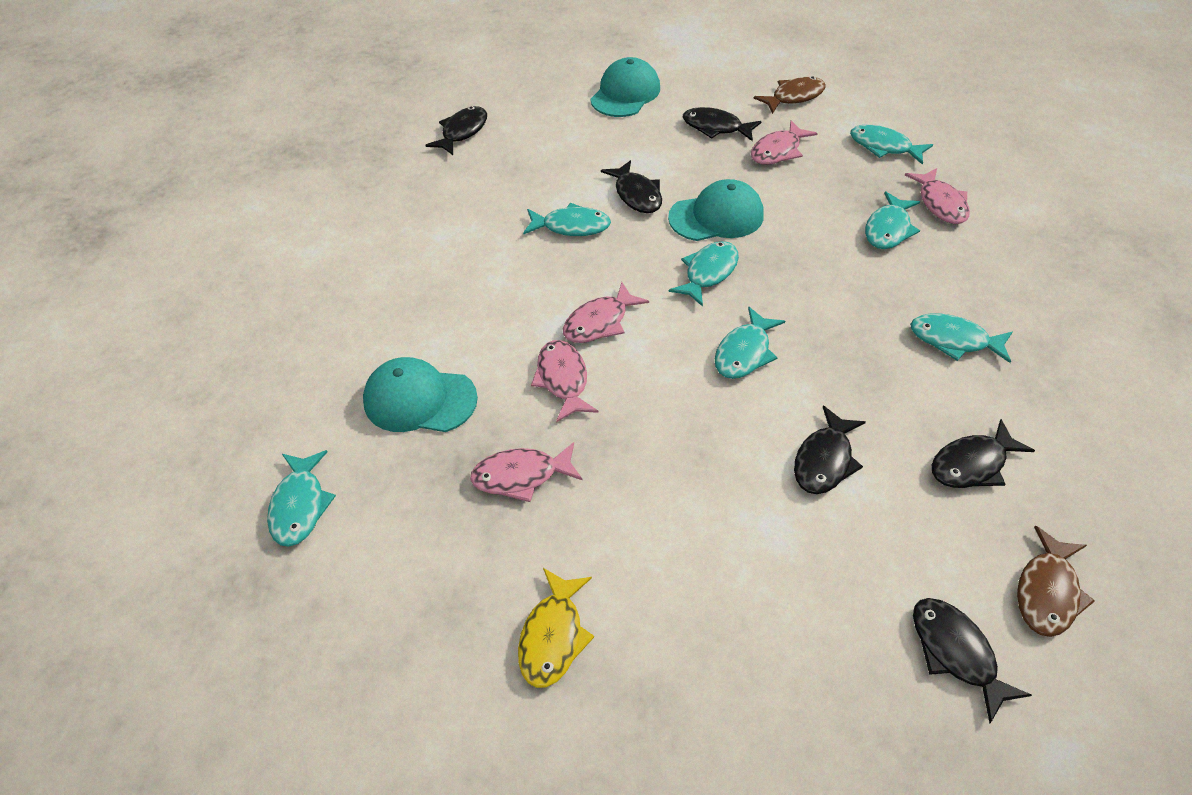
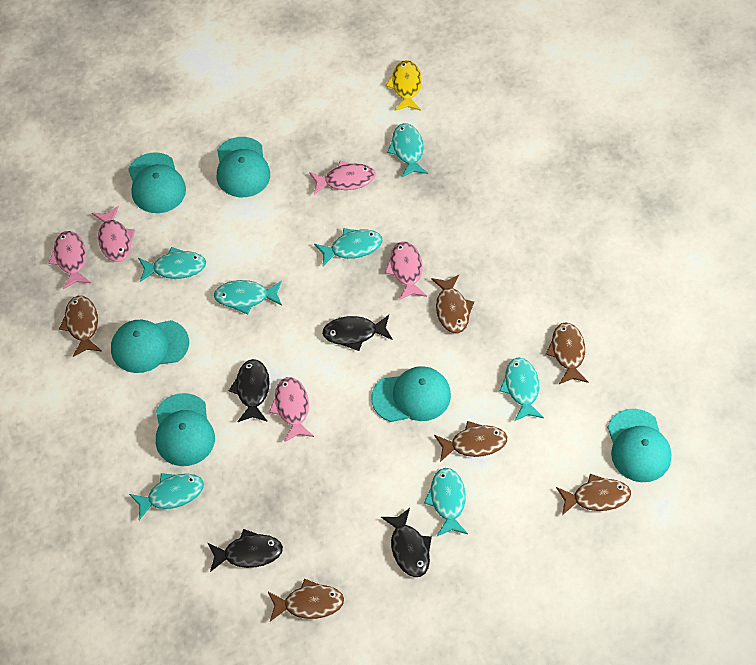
black fish: [426,106,487,155] [601,160,662,213] [682,107,762,141] [794,406,866,494] [913,598,1032,723] [932,419,1035,488] = 6 -> [208,529,283,572] [229,359,270,422] [322,315,393,351] [381,508,432,577] = 4
brown fish: [754,76,826,114] [1017,525,1095,637] = 2 -> [59,296,102,357] [268,579,344,621] [431,275,474,334] [434,421,507,462] [546,322,588,384] [556,474,631,515] = 6
turquoise cap: [363,357,478,432] [590,57,660,117] [668,179,764,241] = 3 -> [111,320,189,373] [128,152,186,213] [156,393,215,466] [216,137,270,197] [371,366,451,422] [607,409,671,482] = 6

